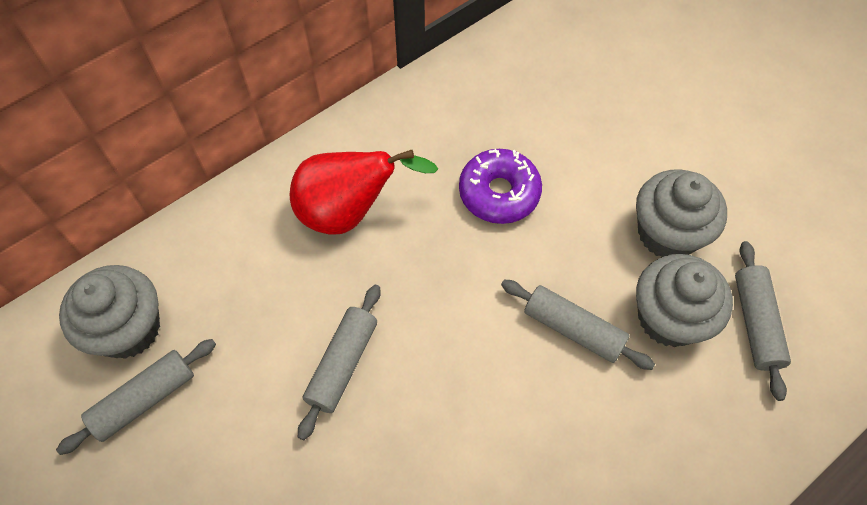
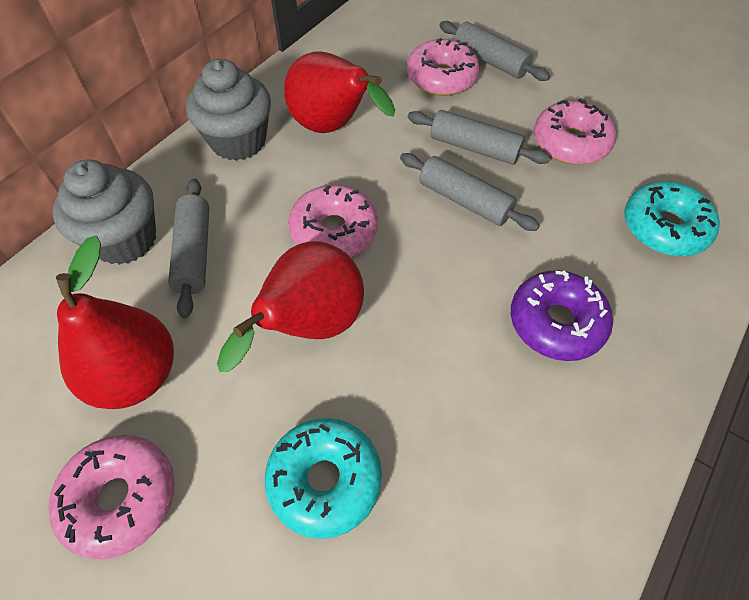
grey cupcake: [59,265,160,359] [636,169,727,257] [636,254,733,347] = 3 -> [53,160,156,265] [186,59,271,161] = 2
pink donut: none = 0 -> [48,435,175,559] [288,185,378,257] [407,38,480,96] [534,98,616,164] = 4
red pear: [290,150,438,235] = 1 -> [56,235,174,409] [217,241,364,372] [284,52,395,133] = 3
turquoise donut: none = 0 -> [265,418,382,539] [624,181,720,256] = 2

